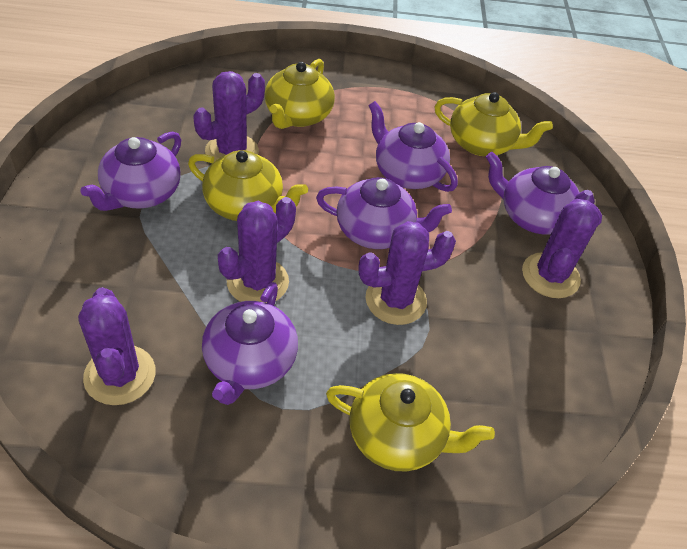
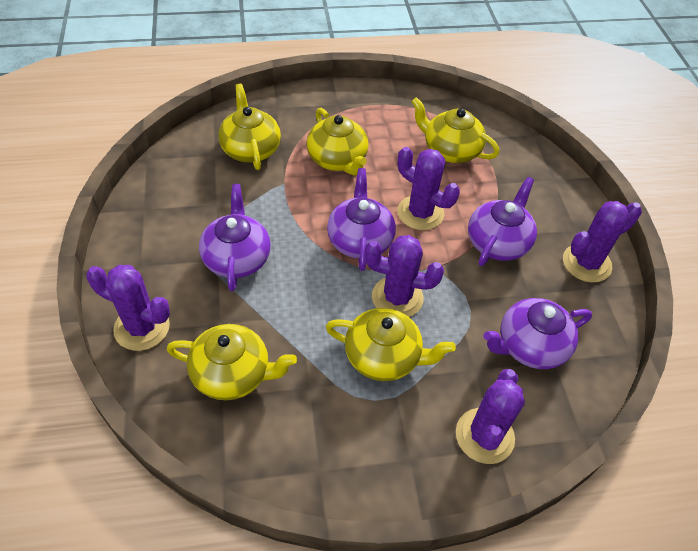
purple teapot: [81,131,181,211] [202,282,298,405] [316,177,452,249] [368,101,458,192] [486,152,602,235] = 5 -> [199,184,271,291] [327,168,396,271] [468,177,537,266] [484,298,592,369] = 4
yellow teapot: [188,150,308,221] [265,59,335,129] [326,373,495,471] [434,92,553,156] = 4 -> [167,324,297,401] [218,84,281,170] [307,108,369,176] [326,308,456,381] [411,97,499,163] = 5

